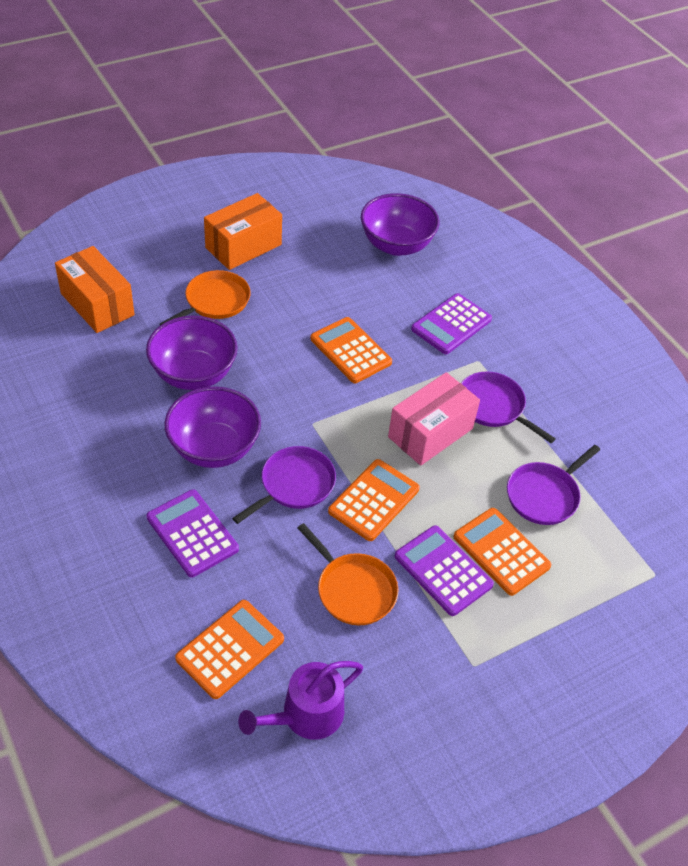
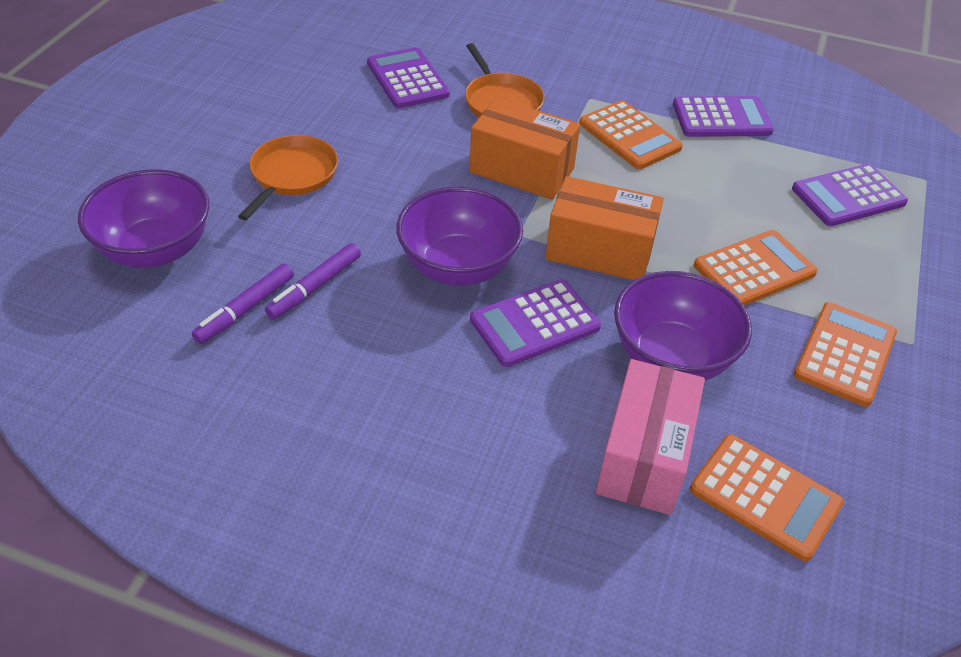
purple calculator: [146,489,239,577] [395,526,494,616] [411,293,492,354] = 3 -> [367,47,450,108] [470,279,601,367] [673,96,774,137] [792,164,908,226] = 4
purple marker: none = 0 -> [192,264,294,344] [265,243,361,319] = 2
purple pan: [232,446,336,524] [461,372,556,443] [507,445,600,525] = 3 -> none = 0
purple watering can: [238,661,363,740] = 1 -> none = 0

